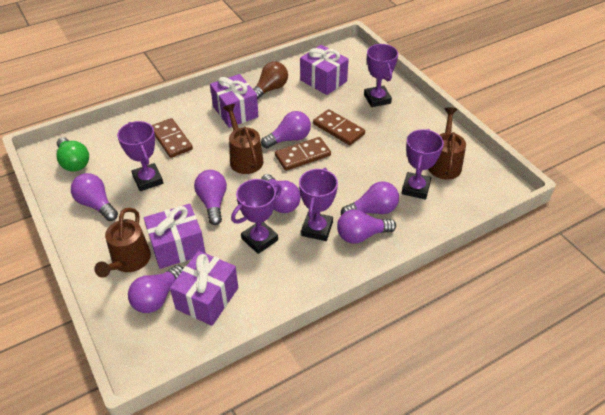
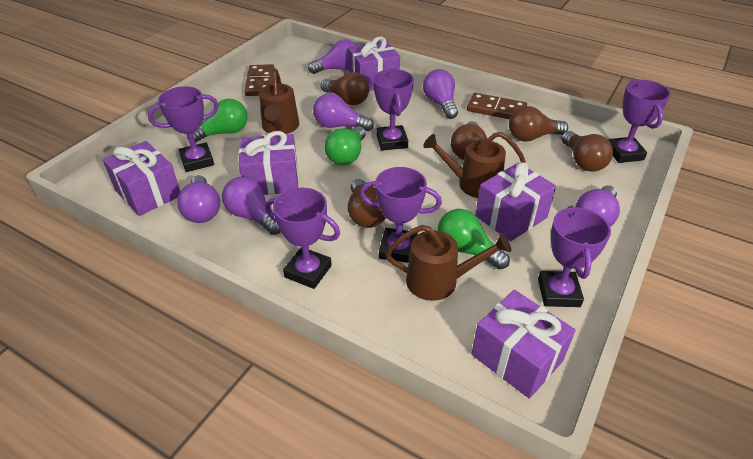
brown domino: [152,118,193,158] [275,137,331,171] [313,109,365,145] = 3 -> [244,64,275,96] [467,93,527,119] = 2
brown light bulb: [253,62,288,100] = 1 -> [320,72,369,105] [348,179,386,228] [451,121,487,160] [509,106,568,142] [562,131,613,172] = 5
green light bulb: [57,137,89,172] = 1 -> [187,99,248,143] [324,126,366,165] [437,209,510,270] = 3
purple gift: [144,204,206,269] [170,251,238,326] [210,74,259,128] [300,45,349,95] = 4 -> [103,141,180,216] [239,131,298,195] [348,37,400,91] [471,290,576,399] [475,162,556,241] = 5
purple light bulb: [71,173,118,221] [128,265,183,313] [194,170,227,225] [261,111,311,148] [261,174,301,213] [337,210,396,244] [341,181,399,215] = 7 -> [177,175,220,223] [222,177,281,235] [308,39,357,74] [313,93,374,131] [423,69,458,119] [575,185,620,227] = 6
purple trophy: [117,121,163,191] [231,179,282,254] [299,168,338,241] [364,44,398,107] [402,129,444,200] = 5 -> [148,86,219,172] [265,188,340,289] [360,167,442,263] [373,69,414,151] [538,206,611,307] [608,80,671,163] = 6

